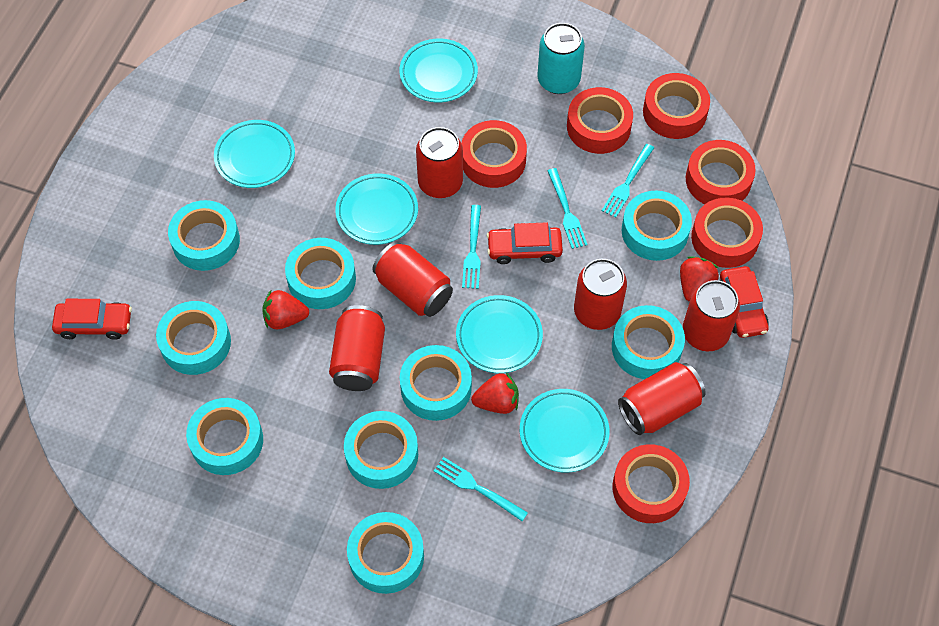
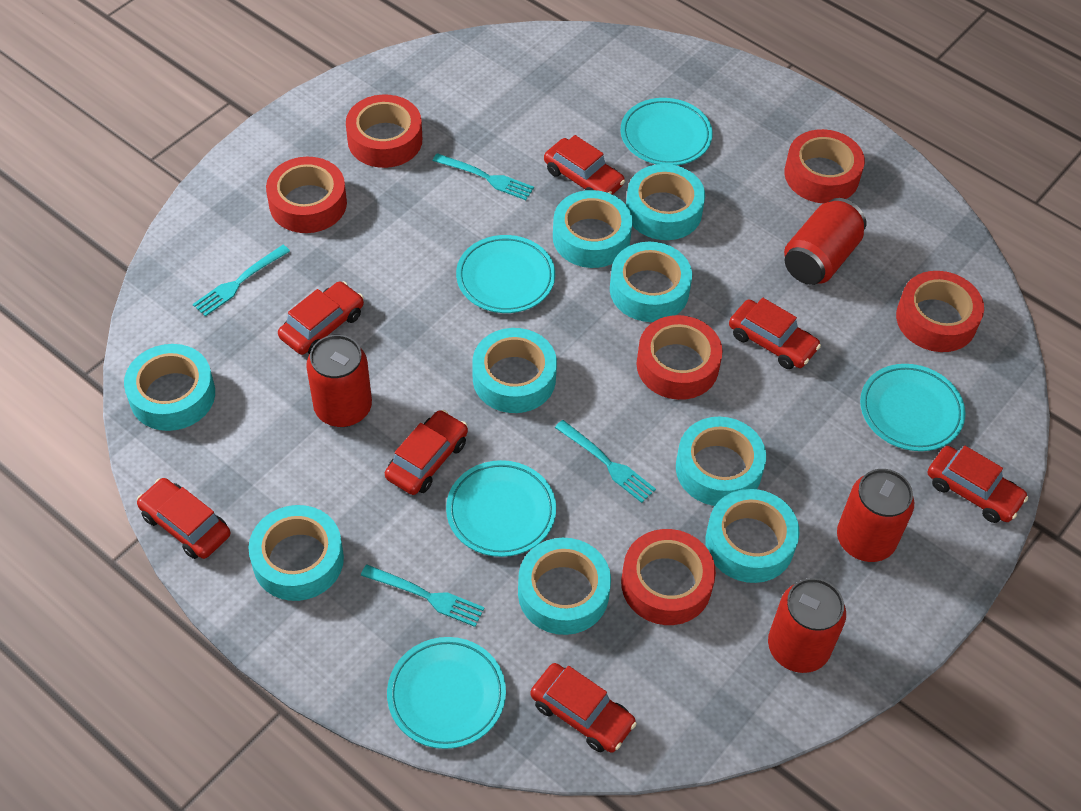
red can: [329,305,385,391] [372,241,453,317] [416,127,463,198] [574,259,627,330] [618,362,706,435] [683,280,740,351] = 6 -> [306,335,372,427] [768,578,846,673] [784,198,866,285] [837,469,914,562] = 4
red car: [52,299,132,340] [487,223,563,264] [719,266,769,338] = 3 -> [137,478,230,559] [278,281,364,355] [385,410,468,495] [530,663,637,753] [544,135,625,195] [729,298,821,369] [928,446,1028,523] = 7
red strawberry: [262,290,309,329] [471,372,519,414] [680,256,719,302] = 3 -> none = 0
turquoise can: [537,23,585,94] = 1 -> none = 0

